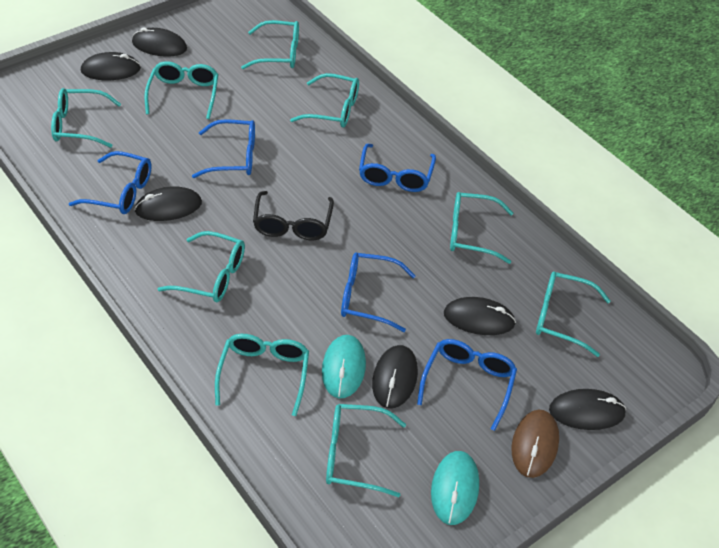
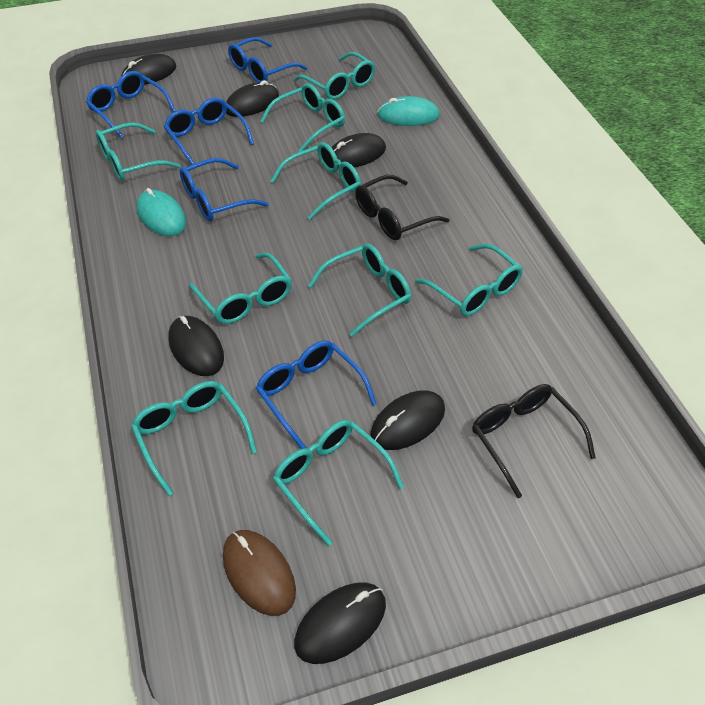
black glasses: [253,191,334,240] = 1 -> [355,175,449,240] [472,384,596,498] = 2

